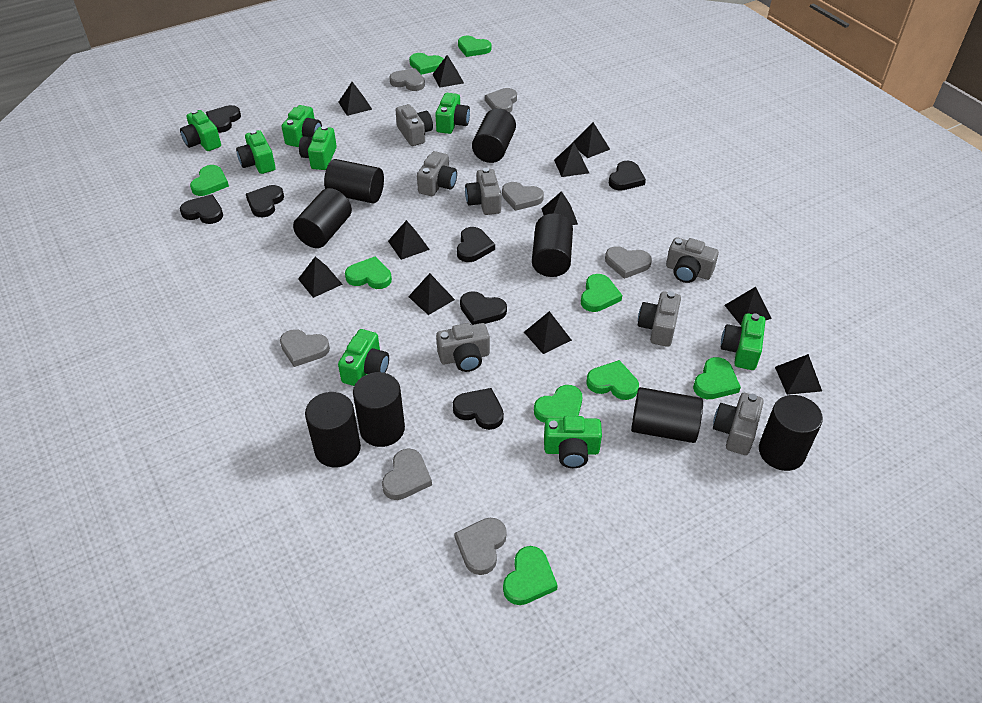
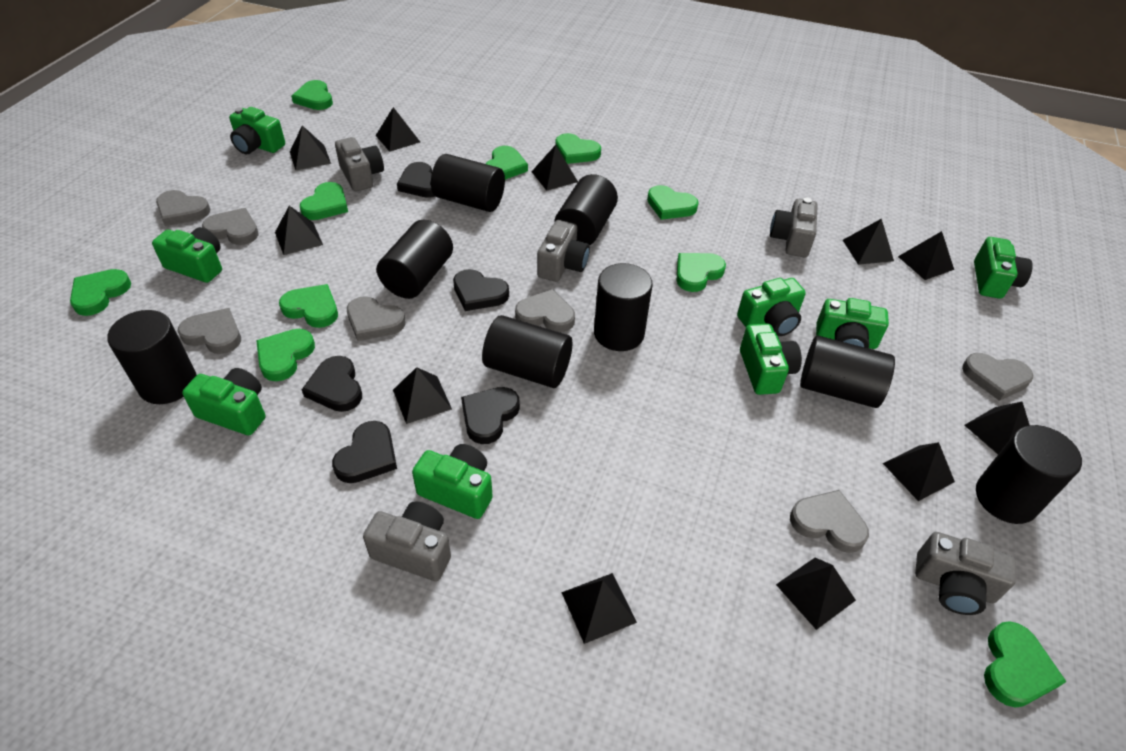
black heart: [180,194,223,224] [206,105,241,133] [246,185,284,217] [453,388,504,430] [457,227,495,262] [460,291,507,325] [609,161,646,191] = 7 -> [302,356,362,412] [332,421,397,483] [397,162,435,198] [453,269,509,311] [461,387,520,444] = 5
green heart: [190,165,229,196] [345,257,392,289] [409,53,444,75] [458,35,491,57] [503,546,558,605] [534,385,582,423] [581,274,622,312] [586,360,639,400] [693,357,741,399] = 9 -> [70,269,131,316] [256,329,315,381] [279,284,338,328] [291,80,333,110] [300,182,348,220] [486,146,528,180] [555,133,601,164] [647,185,699,220] [677,253,726,292] [984,621,1067,708] = 10
grey camera: [396,104,433,146] [417,151,457,196] [436,323,490,372] [465,168,501,215] [638,291,681,347] [666,237,719,283] [713,393,764,455] = 7 -> [335,137,384,191] [363,501,451,581] [537,220,590,282] [770,198,818,257] [915,532,1016,615] = 5

